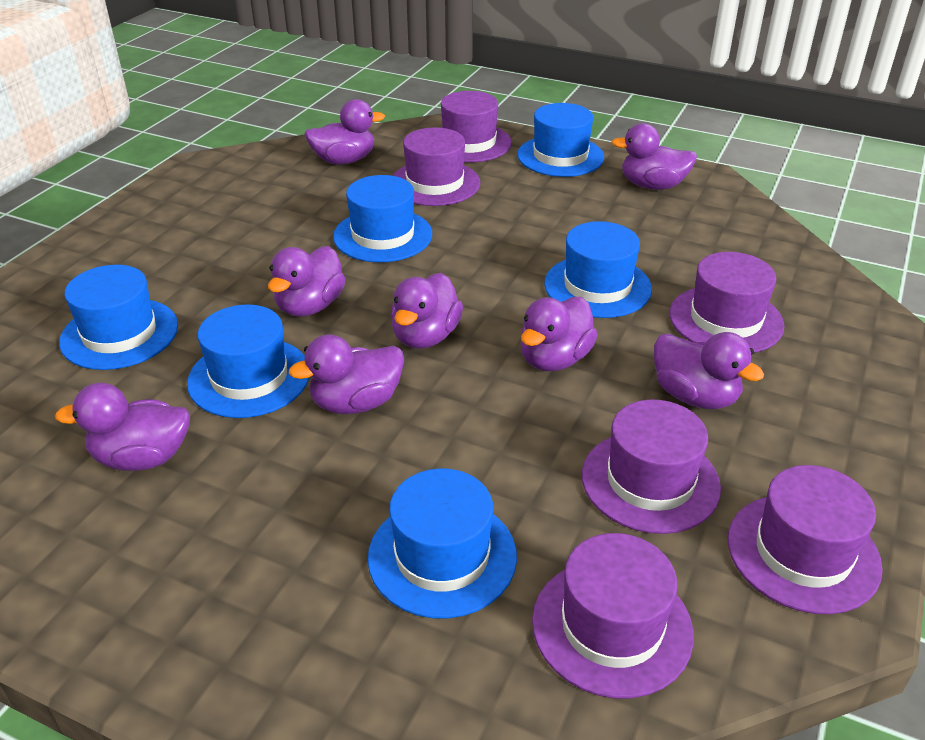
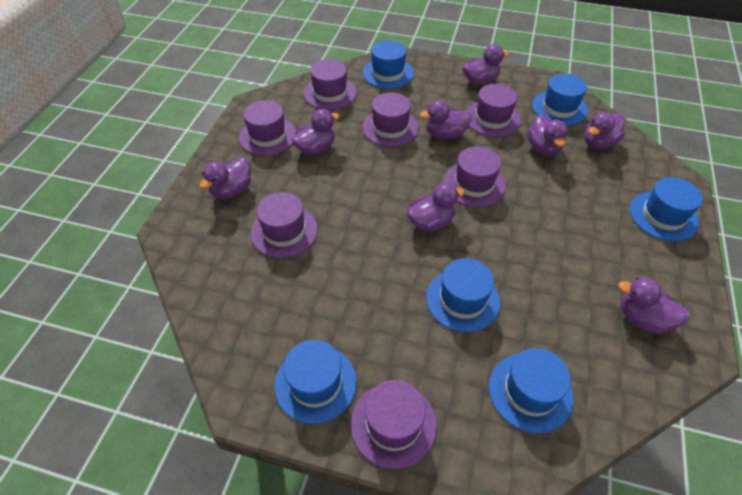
purple hat: [392,127,480,206] [441,91,512,162] [532,533,694,699] [582,399,721,534] [670,252,785,353] [728,465,883,614] = 6 -> [239,100,296,156] [250,192,318,258] [304,59,357,110] [351,380,437,469] [362,92,419,147] [443,147,506,207] [466,84,521,137] = 7

